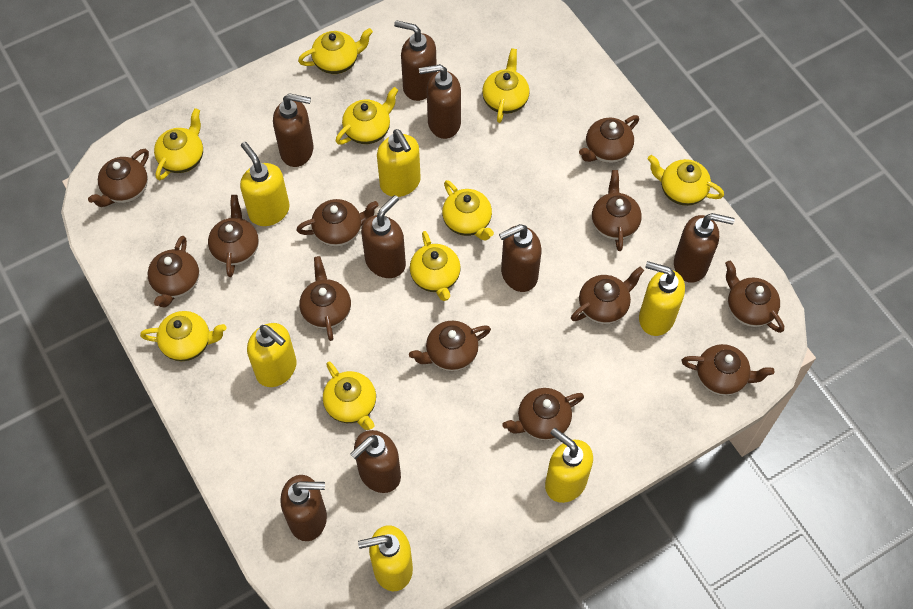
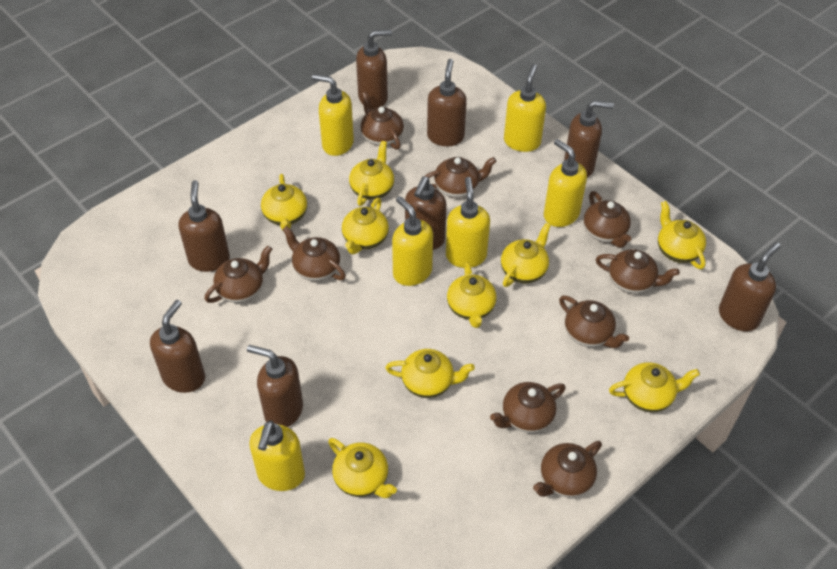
brown teapot: [88,149,149,207] [148,236,199,308] [208,195,259,277] [296,199,378,246] [299,256,351,341] [409,321,491,371] [503,388,584,440] [571,267,644,324] [579,115,639,163] [592,170,642,251] [682,344,774,396] [725,260,784,333] = 12 -> [204,246,272,303] [282,226,346,281] [360,92,404,150] [424,157,496,198] [490,382,566,433] [533,441,602,498] [559,296,629,348] [583,191,631,248] [596,249,680,294] = 9

